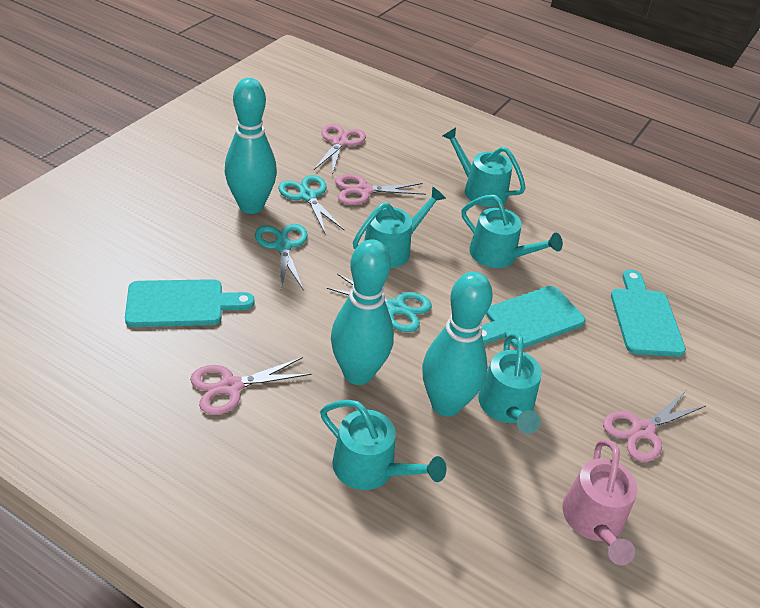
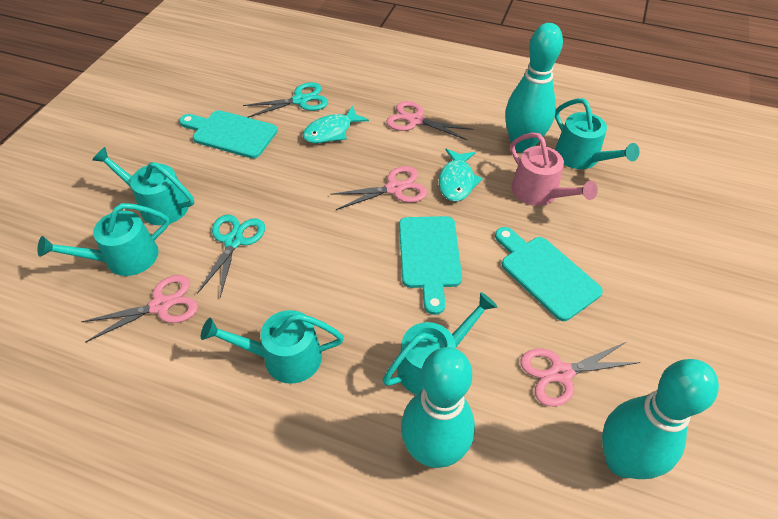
turquoise fish: none = 0 -> [303,106,369,143] [439,149,483,202] = 2
turquoise scissors: [255,224,308,291] [278,175,344,233] [327,274,432,332] = 3 -> [197,214,265,298] [243,82,328,118] = 2

